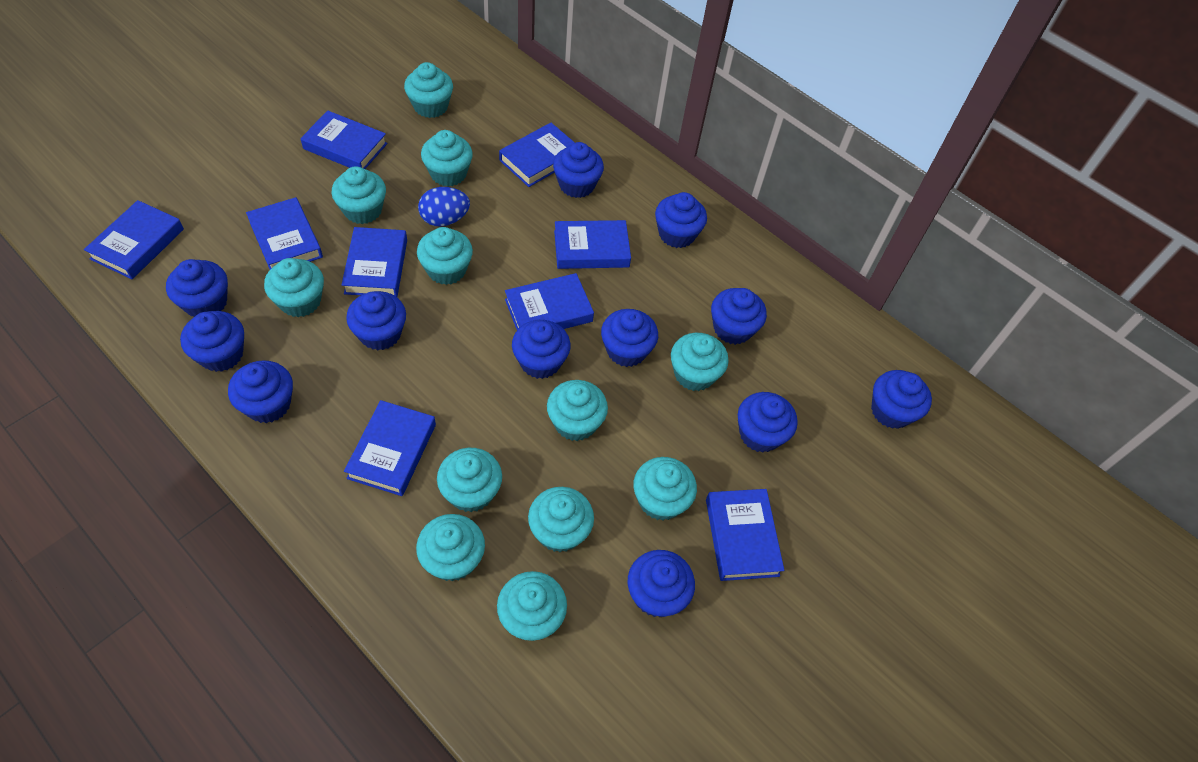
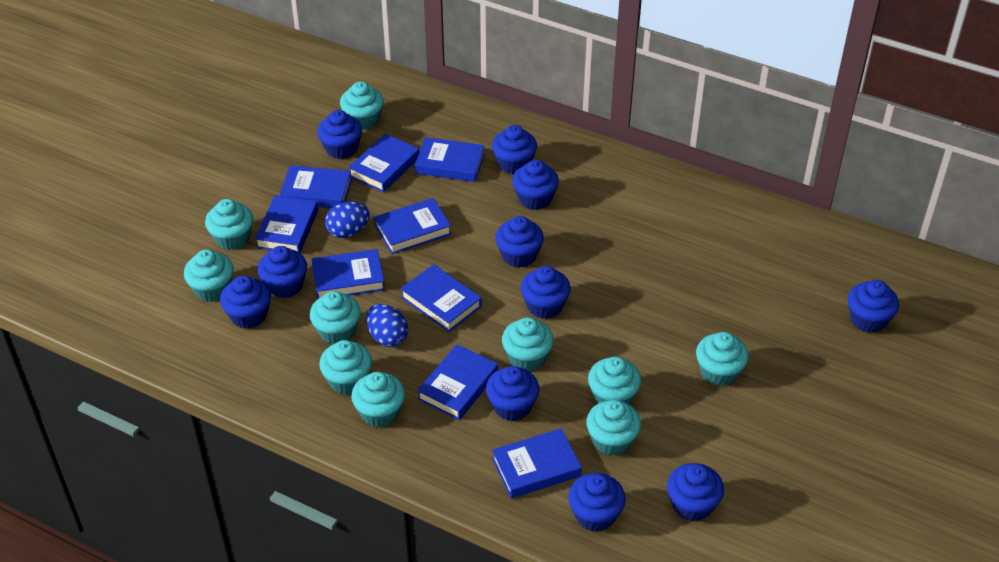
blue cupcake: [166,259,228,317] [180,311,244,372] [228,360,293,423] [346,291,406,350] [512,320,570,379] [553,142,604,198] [601,309,658,367] [628,550,695,617] [655,192,707,248] [711,288,767,345] [738,392,798,453] [871,370,932,429] = 12 -> [220,276,271,329] [258,246,307,298] [317,110,362,159] [486,366,539,421] [492,125,537,174] [495,216,544,268] [512,160,559,210] [521,266,571,319] [568,473,626,532] [667,463,724,522] [848,280,899,333] = 11
blue egg: [418,187,470,226] = 1 -> [325,202,370,238] [366,304,408,347] = 2
turquoise cupcake: [264,258,324,317] [332,166,386,224] [404,62,453,118] [416,514,485,582] [417,227,473,285] [421,130,473,186] [437,448,502,512] [497,571,567,641] [528,487,594,552] [547,380,608,441] [633,457,697,521] [671,333,729,391] = 12 -> [184,249,234,302] [205,199,253,250] [310,291,361,344] [319,340,372,395] [340,81,384,130] [351,372,405,427] [502,317,554,371] [586,400,641,456] [588,356,641,404] [696,332,749,386] = 10

